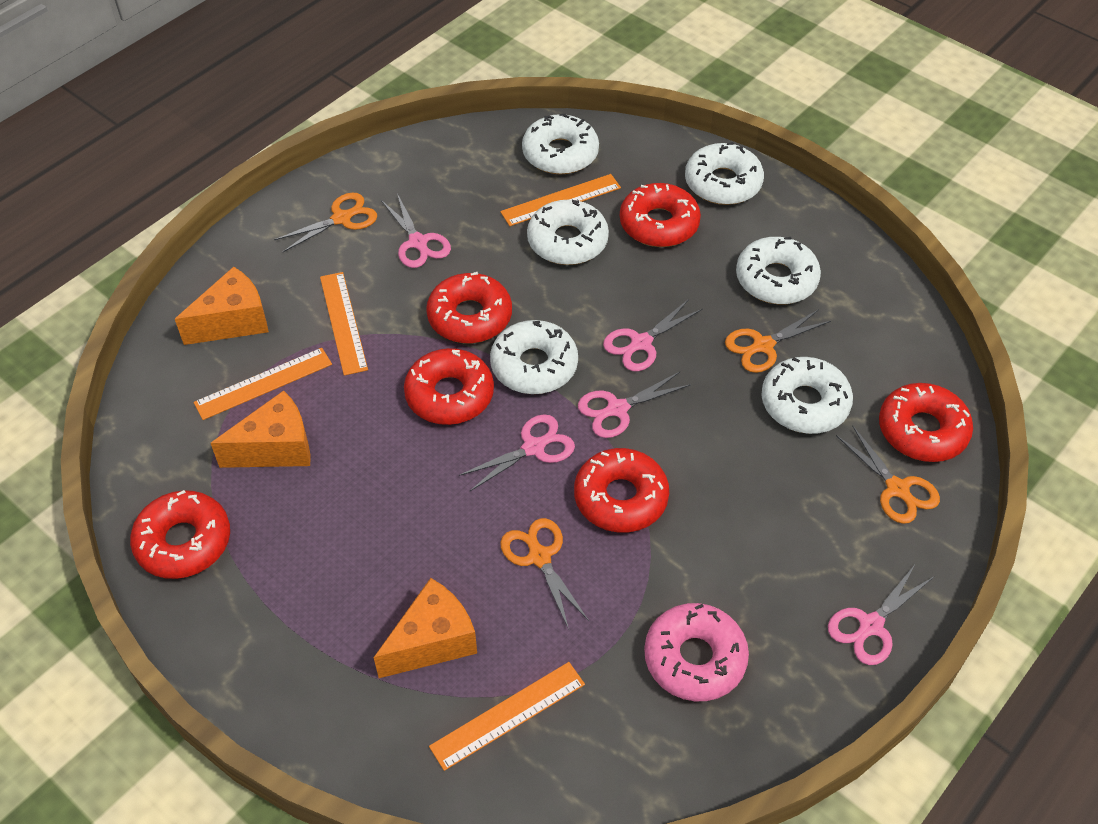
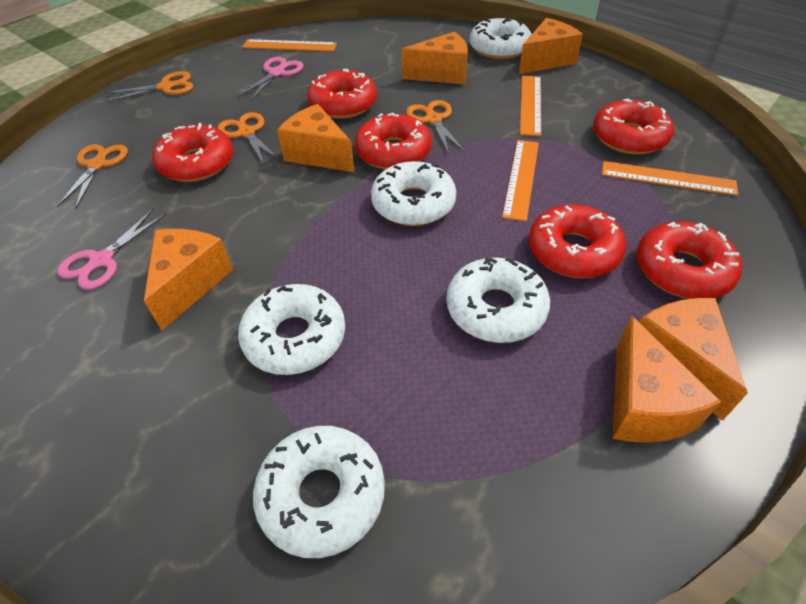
orange cheese: [175,267,269,345] [211,390,310,468] [374,578,477,678] = 3 -> [144,229,233,330] [277,104,355,172] [401,32,468,84] [519,18,583,74] [613,316,721,443] [640,298,748,420] = 6
pink donut: [644,603,749,701] = 1 -> none = 0
pink scissors: [381,193,451,268] [459,414,575,491] [578,372,691,438] [603,299,703,371] [828,563,934,665] = 5 -> [57,209,167,290] [237,57,304,101] = 2
white donut: [490,320,578,394] [522,114,599,175] [527,200,609,265] [685,142,764,205] [736,237,821,304] [761,357,853,434] = 6 -> [238,284,345,375] [253,426,385,558] [371,161,456,226] [447,258,550,343] [470,18,531,59] = 5

